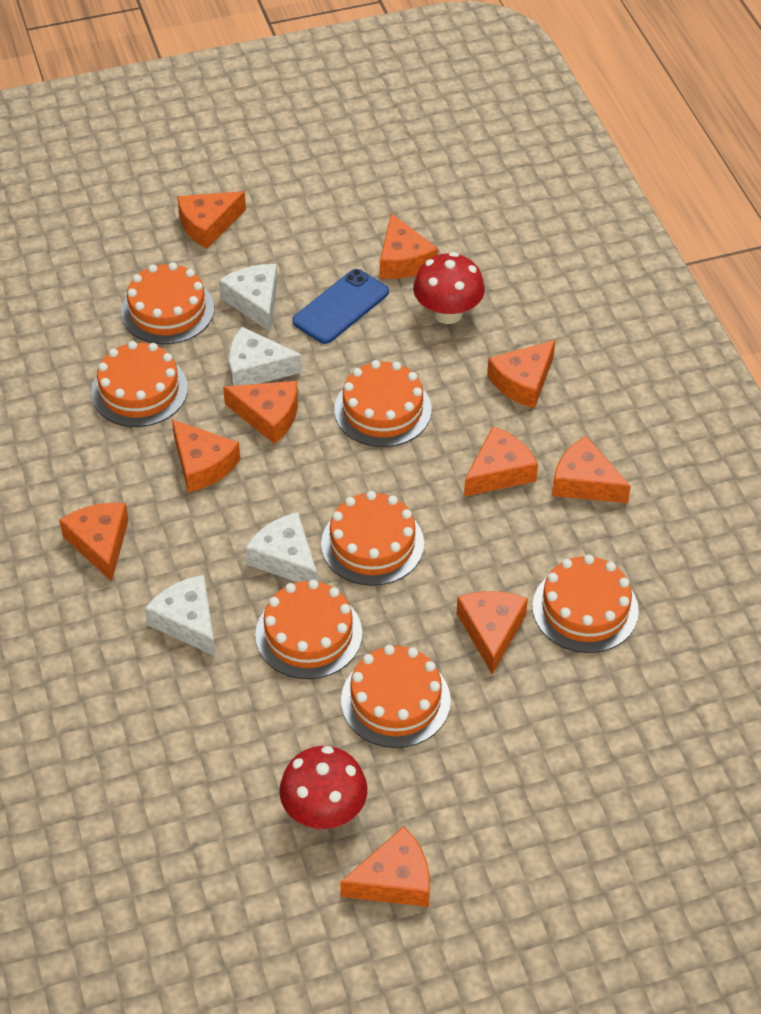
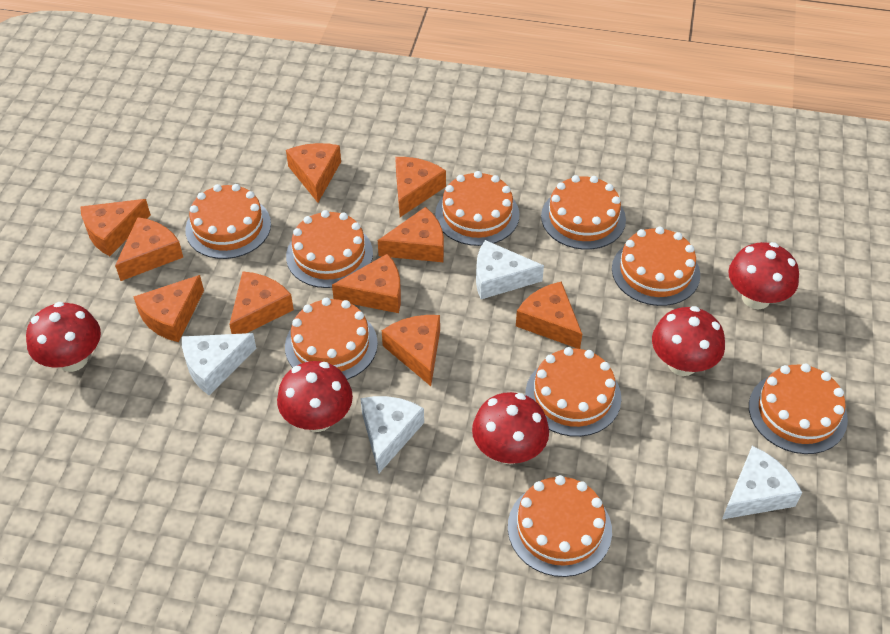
blue phone: [292,269,389,344] = 1 -> none = 0
orange cake: [91,341,188,427] [121,262,214,344] [255,579,362,679] [321,491,424,586] [334,360,432,447] [341,645,451,748] [532,555,639,653] = 7 -> [185,184,271,259] [285,298,378,380] [286,210,373,288] [435,171,519,246] [508,475,612,577] [525,347,621,437] [541,175,626,250] [612,227,700,306] [749,363,848,454] = 9
red mushroom: [279,746,368,829] [413,252,485,324] = 2 -> [26,302,101,372] [277,361,353,432] [472,392,549,465] [652,306,725,376] [728,242,799,309] = 5

